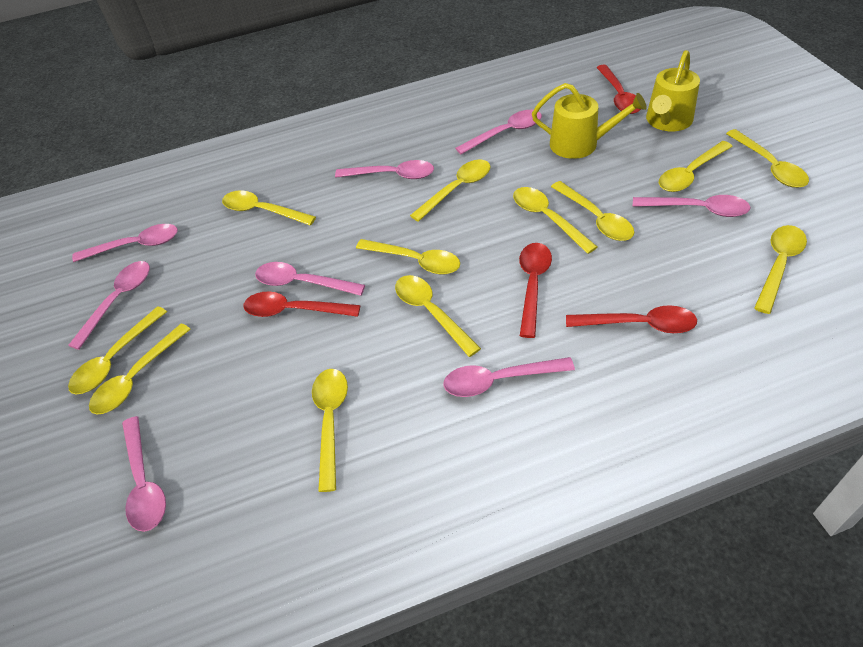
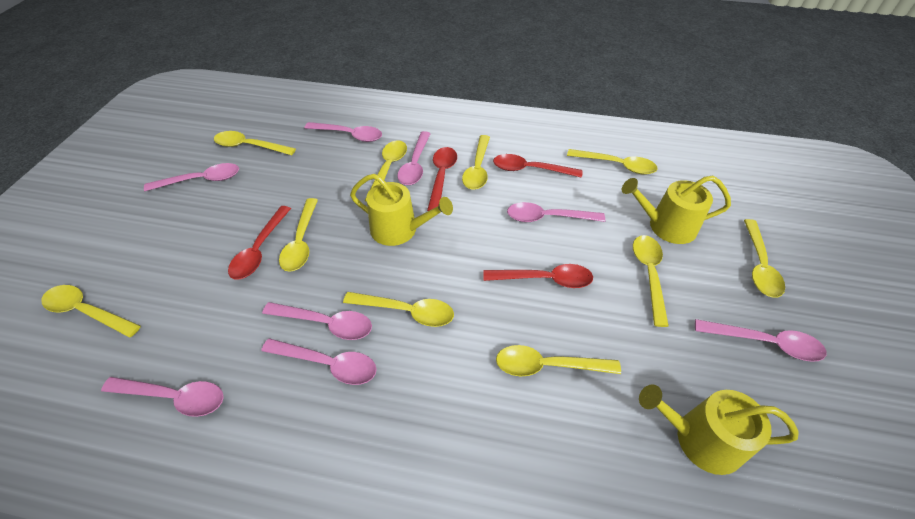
yellow spoon: [68,306,167,394] [89,324,191,414] [222,190,316,226] [312,369,348,492] [356,239,460,274] [395,275,481,357] [410,159,491,222] [513,187,597,254] [551,181,634,241] [659,141,733,192] [726,129,809,188] [754,225,807,314] = 12 -> [41,285,141,338] [214,131,296,155] [279,198,318,272] [343,292,454,327] [364,140,407,202] [462,135,490,190] [496,345,621,376] [567,149,658,174] [633,235,669,327] [744,219,785,298] = 10
yellow watering can: [532,83,647,159] [646,50,700,131] = 2 -> [350,174,453,246] [622,176,731,244] [639,384,799,475] = 3

